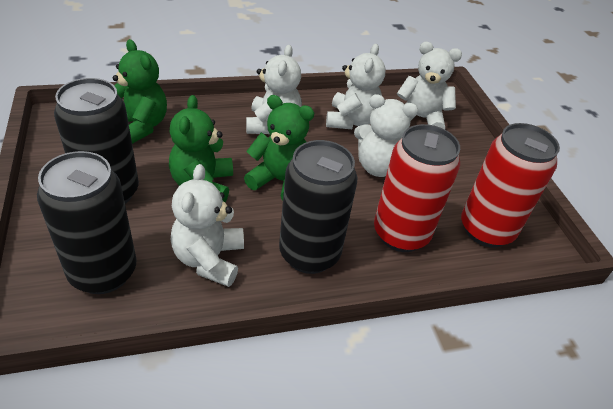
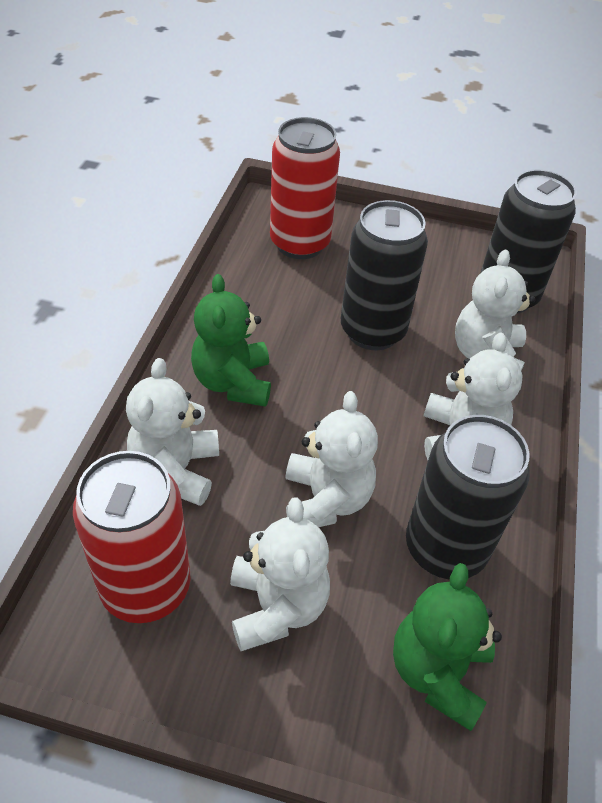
green teddy bear: [113,39,167,144] [169,95,233,202] [244,95,314,200] = 3 -> [191,274,271,407] [393,563,502,731] = 2

